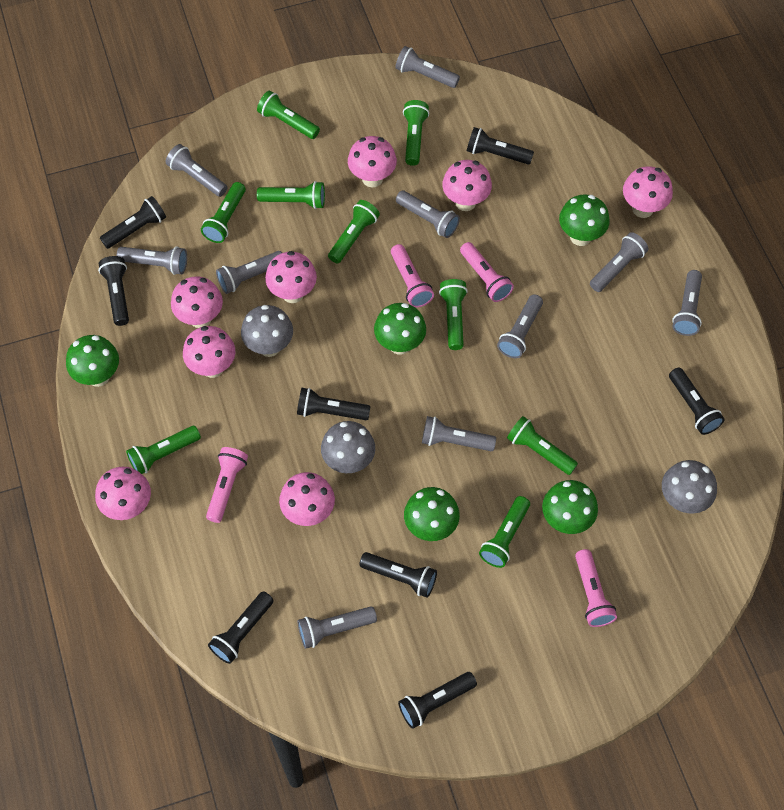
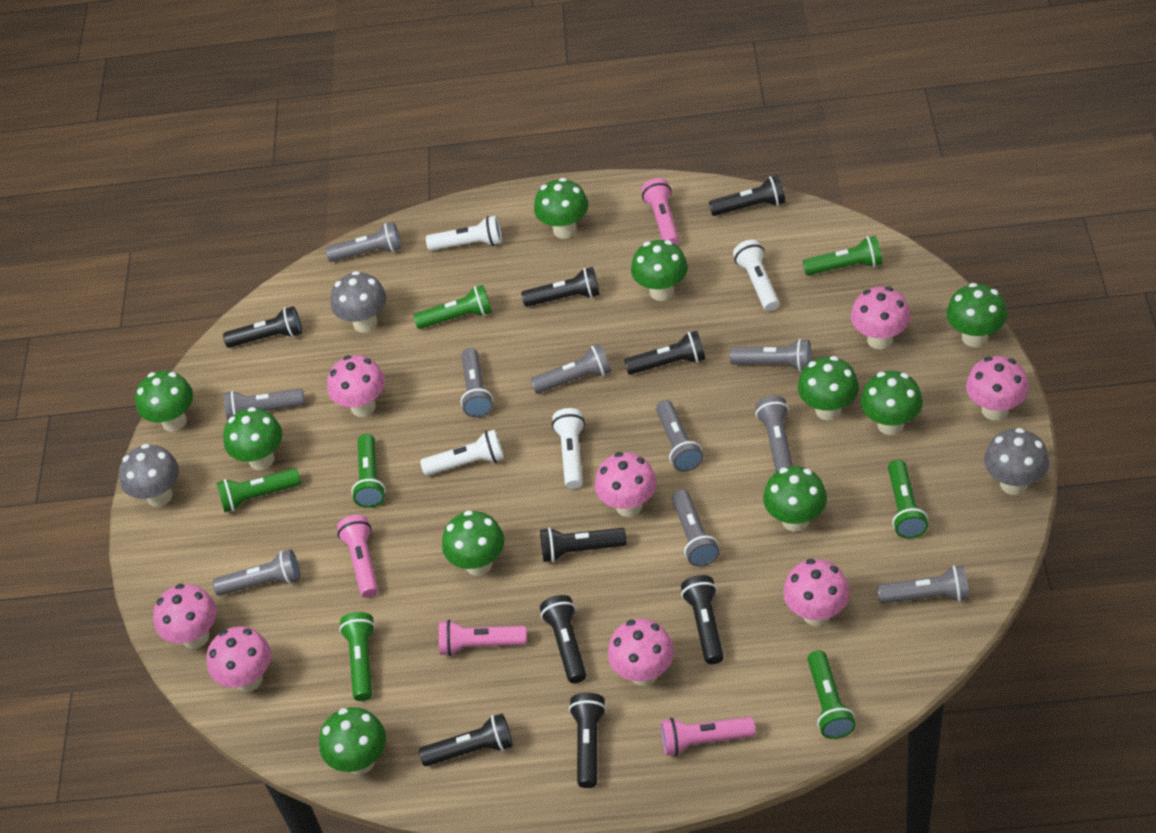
black flashlight: [98,256,129,326] [100,196,166,249] [208,591,274,664] [297,388,371,420] [359,552,437,598] [398,672,477,729] [467,127,534,165] [669,368,724,435] = 8 -> [223,306,302,348] [419,713,513,766] [521,267,600,307] [540,527,626,562] [540,595,586,683] [569,693,606,788] [624,331,706,375] [681,575,724,664] [709,175,786,216] = 9
green flashlight: [126,426,201,474] [201,182,246,243] [257,91,320,139] [257,181,325,209] [328,200,380,264] [403,100,429,166] [439,279,468,350] [479,496,530,568] [507,416,578,475] = 9 -> [216,468,301,512] [339,612,375,701] [351,434,386,508] [413,285,492,329] [803,236,883,275] [807,650,856,739] [888,460,928,538] = 7
green mushroom: [66,335,119,387] [374,303,426,355] [404,487,460,541] [542,480,598,534] [559,194,610,246] = 5 -> [135,371,193,432] [223,407,282,470] [319,707,386,775] [442,510,504,576] [534,178,588,239] [631,240,688,301] [763,466,827,532] [798,356,859,421] [861,371,923,435] [946,283,1007,347] = 10
white flashlight: none = 0 -> [420,429,504,476] [426,216,502,251] [552,408,585,489] [733,240,779,311] = 4

